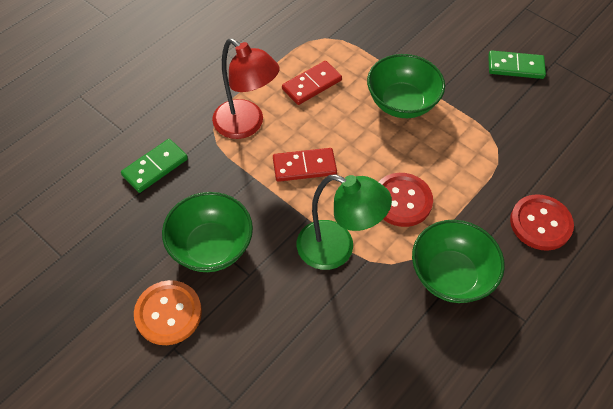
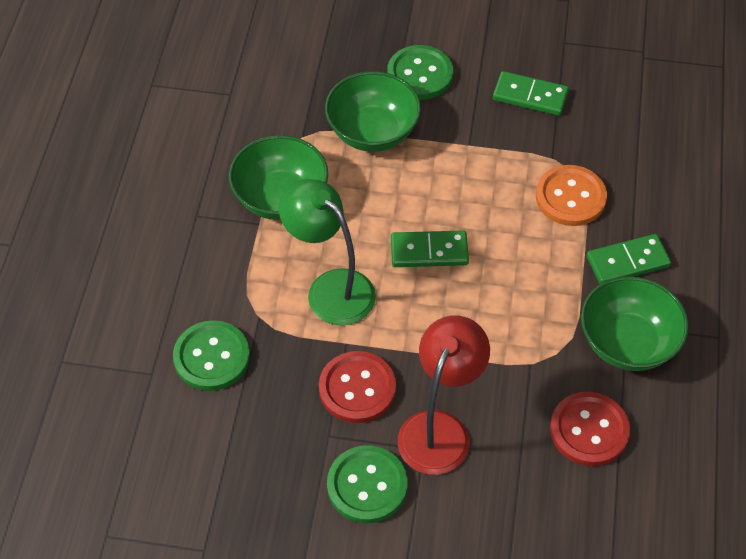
green button: none = 0 -> [173,320,250,391] [327,445,408,523] [387,45,453,100] = 3
green domino: [121,139,188,193] [488,50,546,79] = 2 -> [391,230,469,267] [493,71,569,116] [586,234,671,284] = 3
red domino: [273,148,337,182] [282,61,342,105] = 2 -> none = 0

